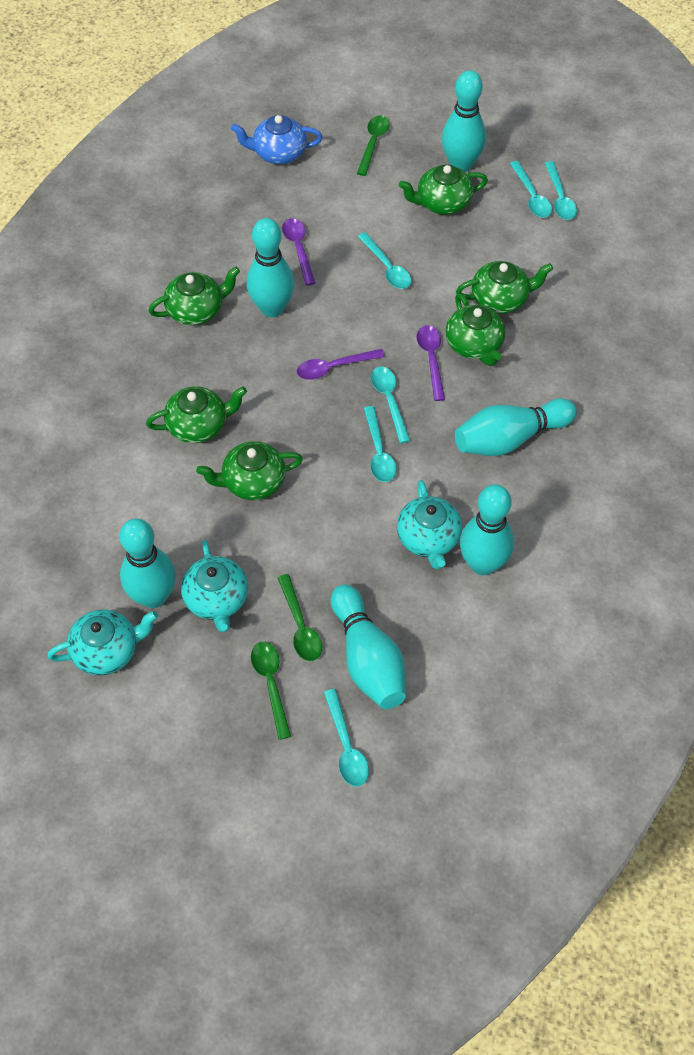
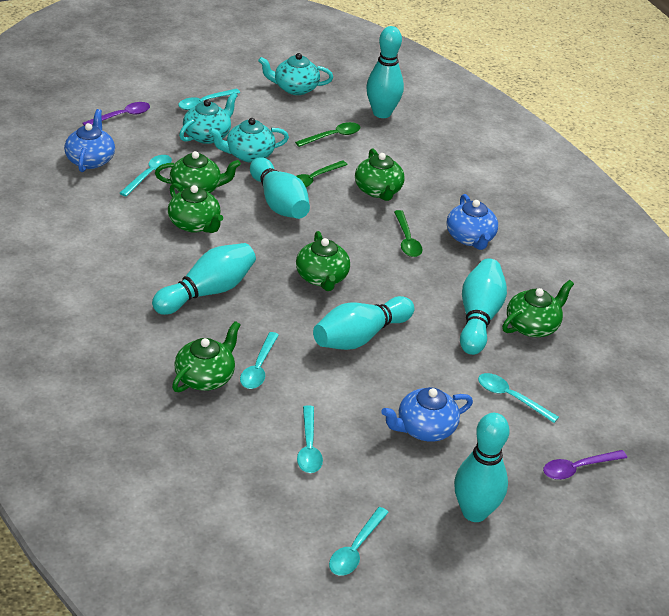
blue teapot: [231,115,323,164] = 1 -> [64,109,115,172] [381,387,473,442] [447,194,498,250] = 3
purple spoon: [282,218,316,286] [297,349,385,380] [417,325,445,401] = 3 -> [83,102,150,126] [543,450,627,480] = 2

